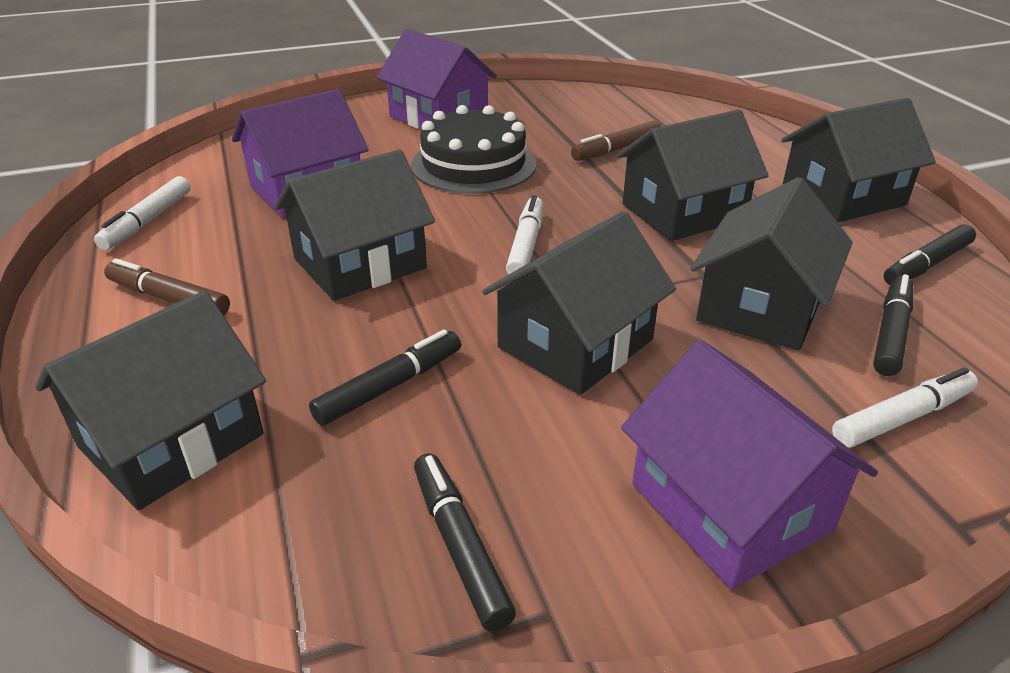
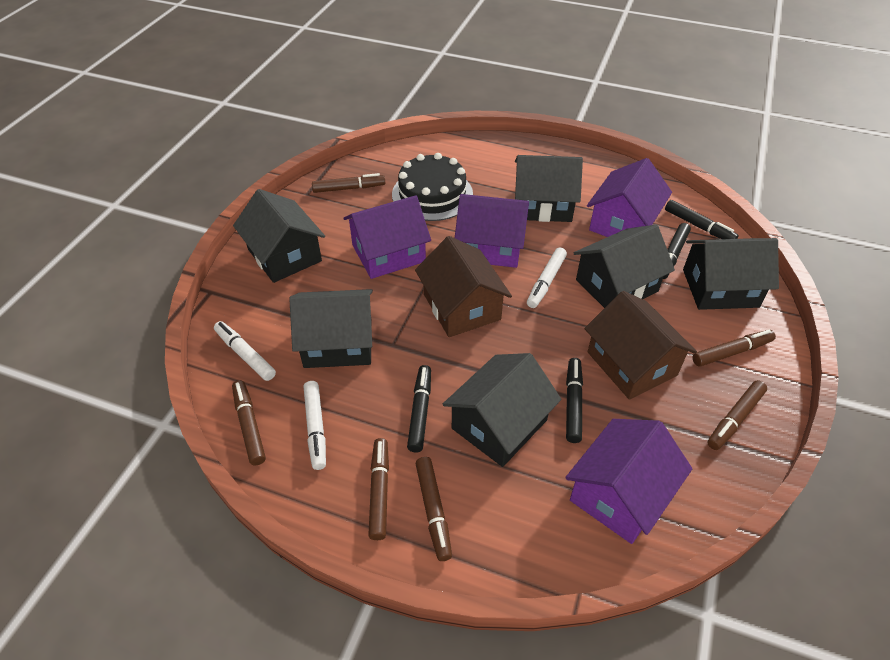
brown house: none = 0 -> [415,236,512,337] [585,291,697,399] = 2
brown marker: [104,258,230,315] [571,120,661,161] = 2 -> [232,380,266,465] [312,173,385,193] [368,438,389,540] [415,457,452,561] [693,330,776,367] [708,380,767,450] = 6
purple house: [232,89,369,217] [376,29,497,130] [621,340,878,589] = 3 -> [344,195,431,279] [455,194,529,268] [565,419,692,544] [587,158,672,237] = 4

